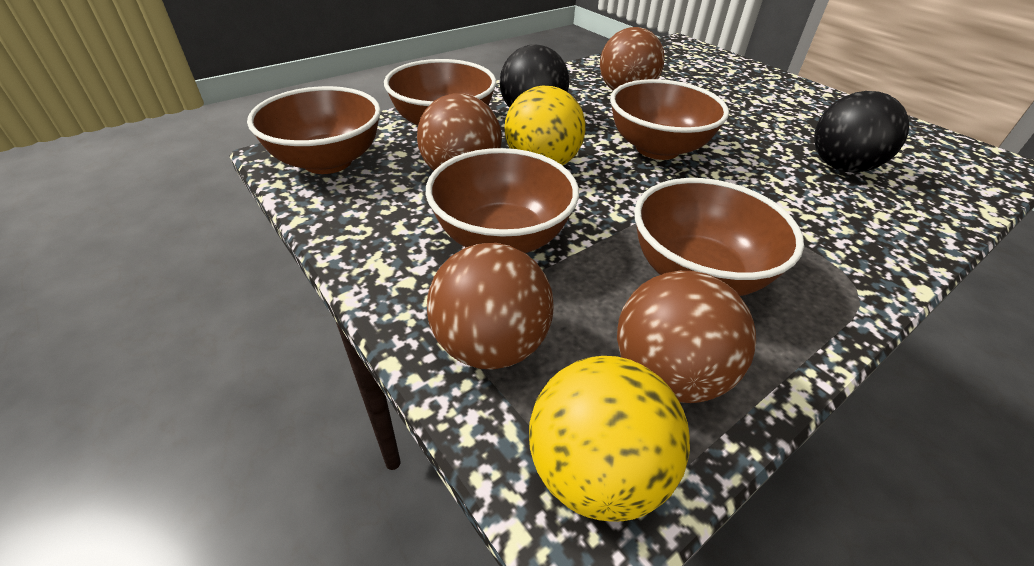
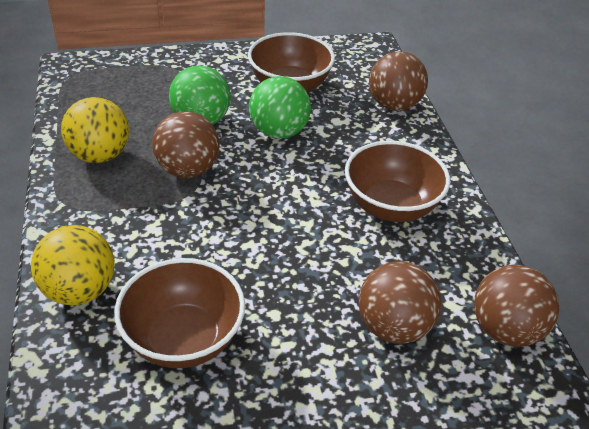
black ball: [500,44,569,108] [814,91,909,173] = 2 -> none = 0
brown bowl: [247,86,381,174] [384,59,496,125] [426,148,579,253] [610,79,729,160] [634,178,804,296] = 5 -> [114,258,245,368] [248,32,335,92] [345,141,450,222] = 3
green ball: none = 0 -> [169,65,231,125] [249,76,311,139] = 2

